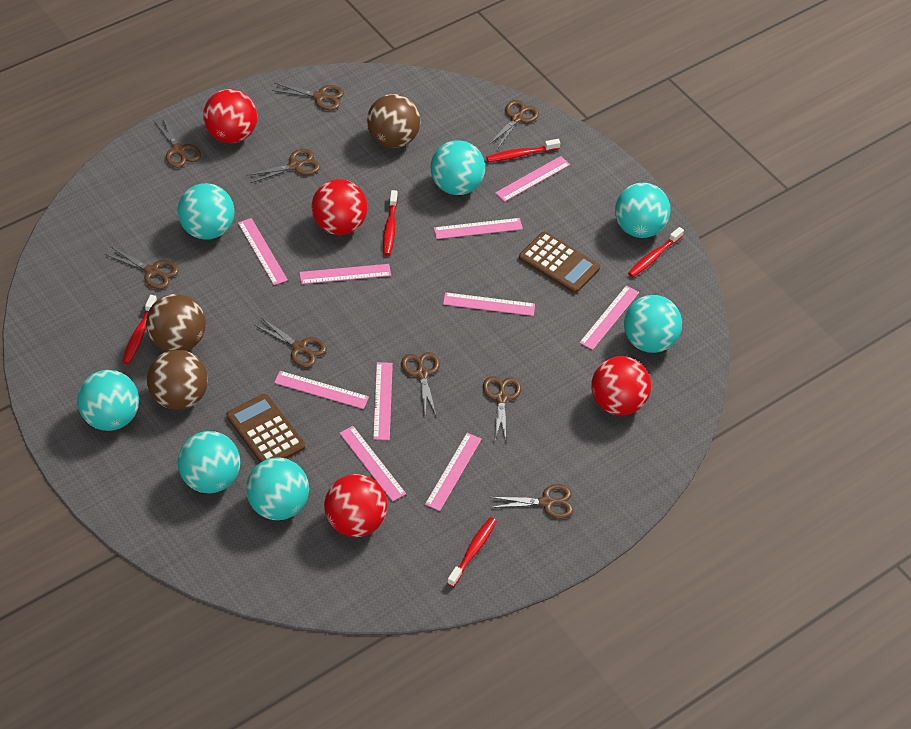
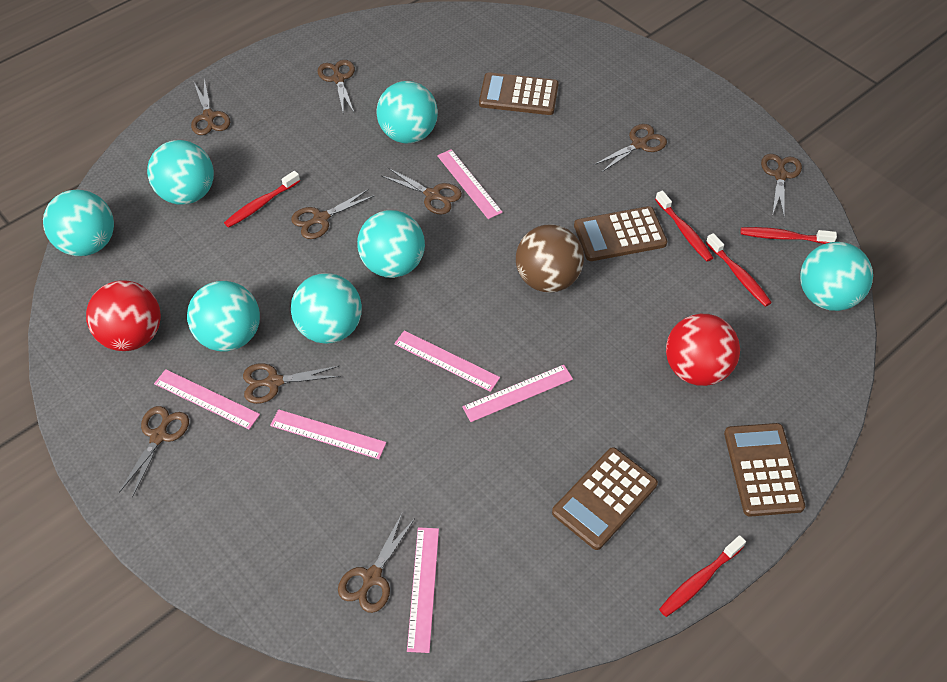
brown ball: [146,294,206,351] [147,349,208,410] [367,94,421,148] = 3 -> [516,224,584,293] = 1
brown calculator: [227,394,305,463] [519,232,600,293] = 2 -> [479,72,559,115] [552,447,658,550] [574,206,668,261] [724,423,805,516] = 4
pink ruler: [238,218,288,285] [274,371,369,409] [299,264,391,284] [339,426,406,502] [373,362,393,440] [425,433,482,511] [434,218,523,239] [443,292,535,316] [495,156,570,202] [579,285,639,350] = 10 -> [154,369,260,430] [270,409,386,459] [394,330,500,392] [407,527,439,653] [437,149,503,219] [462,365,573,422] = 6
red ball: [203,89,257,143] [312,179,367,235] [324,474,387,537] [591,356,651,416] = 4 -> [86,280,161,351] [666,314,740,386] = 2

